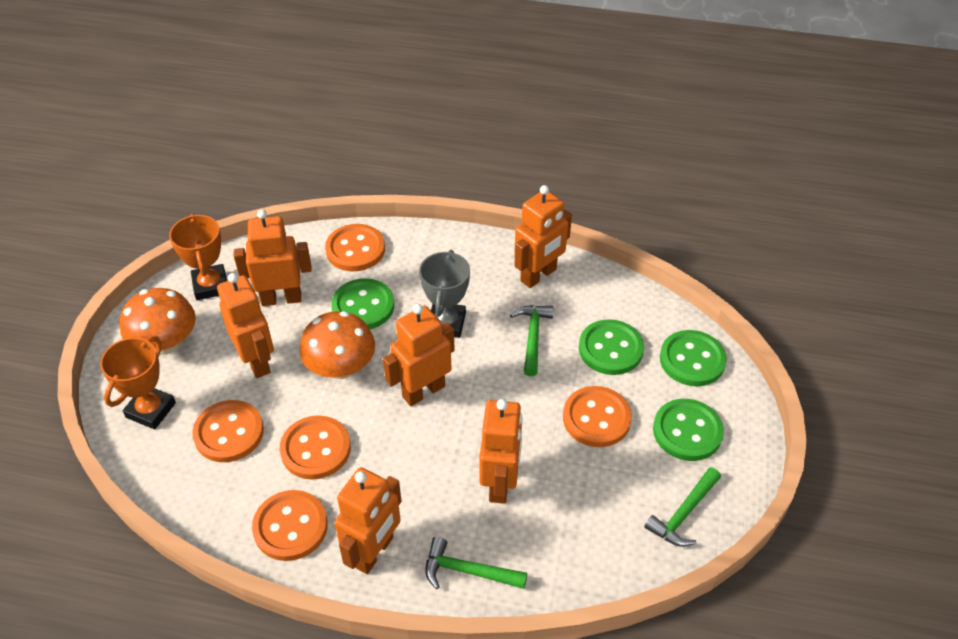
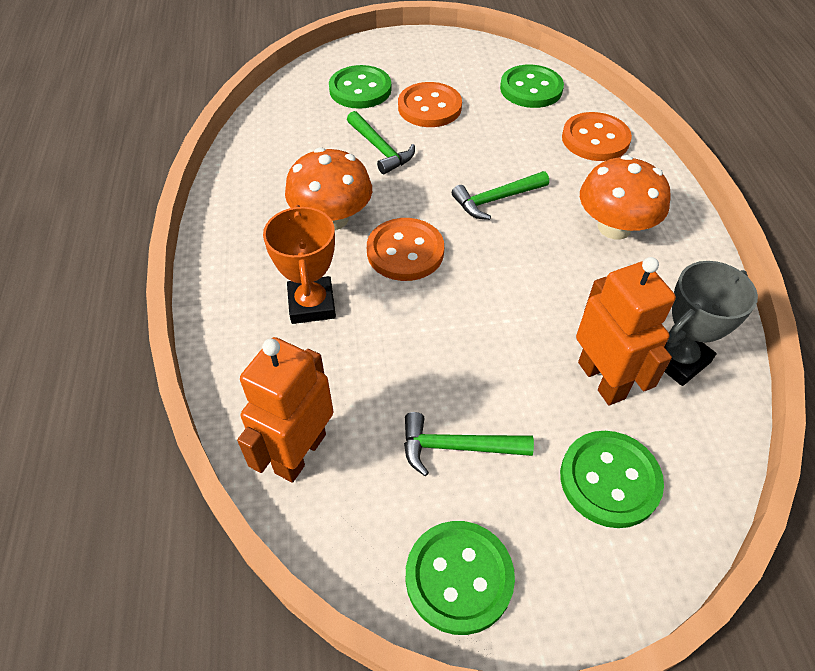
orange button: [192,400,264,462] [252,490,328,561] [280,415,351,480] [325,224,385,271] [563,386,632,447] = 5 -> [367,218,444,281] [398,82,462,127] [562,112,632,161] = 3
orange robot: [217,273,274,378] [234,209,312,306] [335,467,401,574] [383,304,455,406] [479,399,522,504] [514,185,572,288] = 6 -> [237,337,334,483] [576,257,676,405] = 2
orange trophy: [100,336,176,429] [169,214,227,300] = 2 -> [263,205,336,324] = 1

